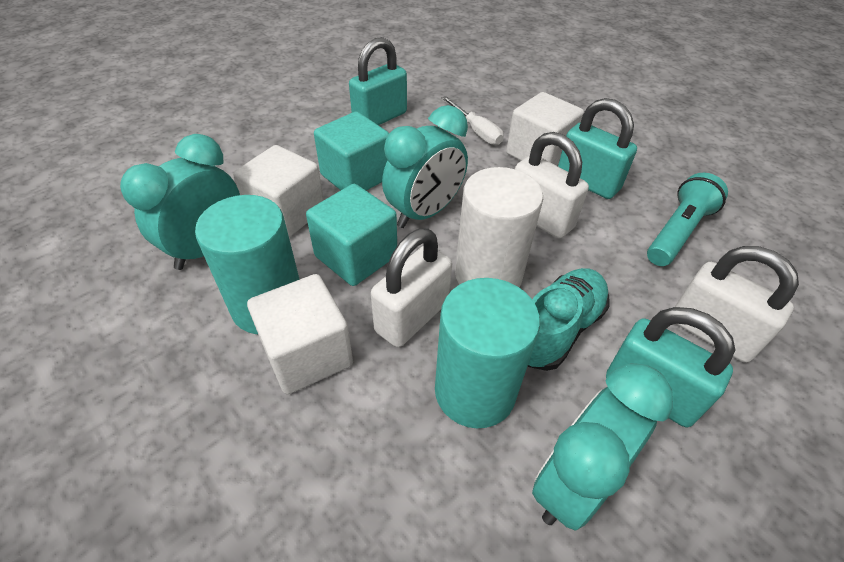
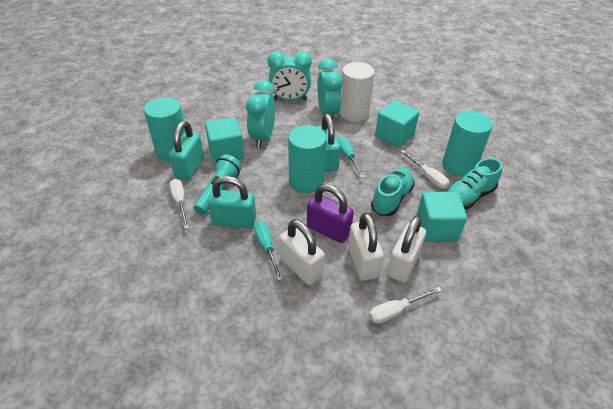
purple padlock: none = 0 -> [307,184,354,243] = 1
turquoise cube: [306,184,397,286] [314,111,389,191] = 2 -> [205,117,244,164] [375,100,419,148] [416,192,467,242] = 3
turquoise cylinder: [195,195,300,334] [435,278,540,428] = 2 -> [144,97,185,162] [288,125,327,193] [442,111,493,177] = 3
turquoise screwdriver: none = 0 -> [254,221,283,281] [338,136,364,178] = 2
turquoise shoe: [527,268,610,371] = 1 -> [371,167,415,216] [446,158,502,209] = 2
white cube: [233,145,324,238] [247,274,353,394] [506,92,584,166] = 3 -> none = 0
white screwdriver: [442,96,504,145] = 1 -> [170,179,189,229] [369,287,442,324] [401,150,449,188] = 3

